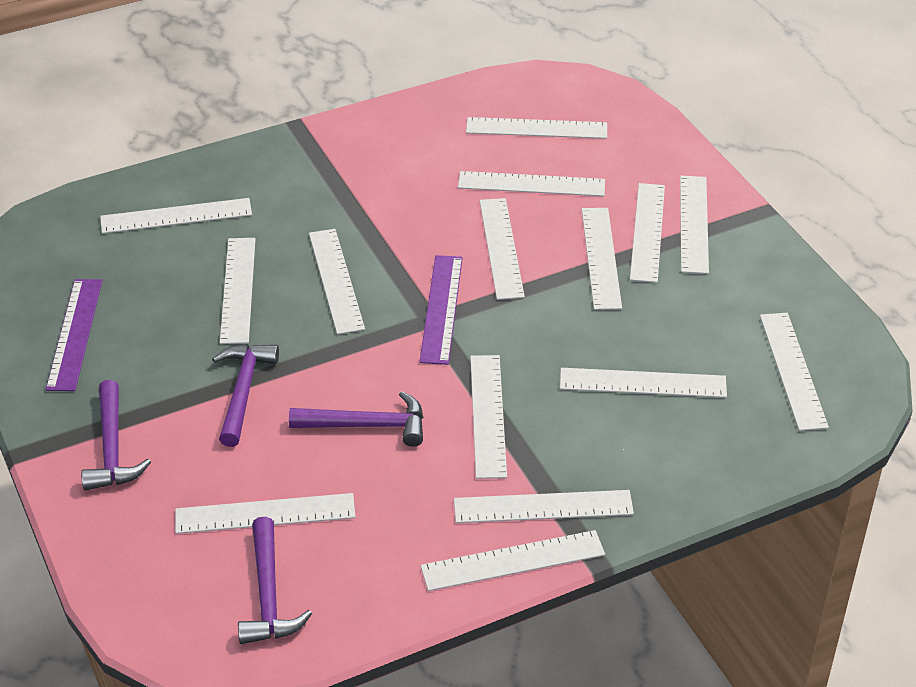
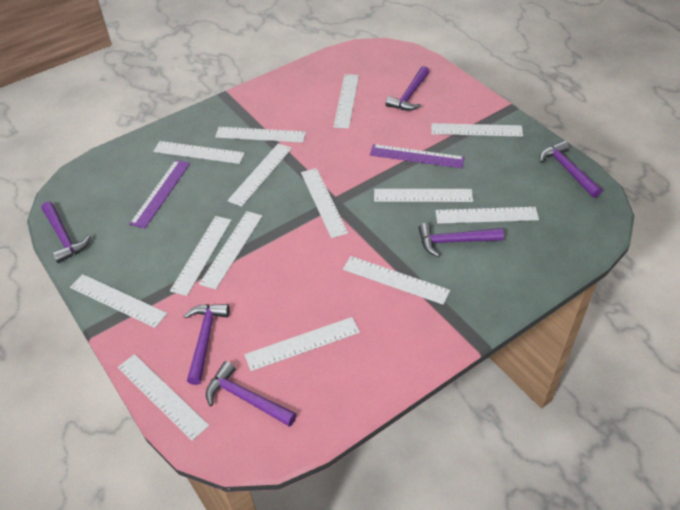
purple hammer: [81,380,151,491] [212,344,279,447] [238,517,312,644] [289,391,423,447] = 4 -> [42,202,91,263] [184,304,230,385] [206,361,297,427] [386,66,429,111] [418,223,504,257] [540,141,602,198] = 6
white ruler: [100,198,252,234] [175,493,355,534] [220,238,255,344] [309,229,365,335] [420,530,605,591] [454,490,634,523] [458,171,605,196] [466,117,607,139] [470,355,507,479] [480,198,525,300] [560,368,727,398] [582,208,622,310] [630,183,665,283] [680,176,709,274] [760,313,829,431] = 15 -> [70,274,167,328] [118,354,209,441] [153,141,245,164] [170,216,232,296] [199,211,262,290] [215,127,306,143] [227,143,292,207] [244,317,360,371] [301,168,348,238] [333,74,359,129] [343,256,450,305] [374,189,473,202] [431,123,523,137] [435,207,539,224] = 14

